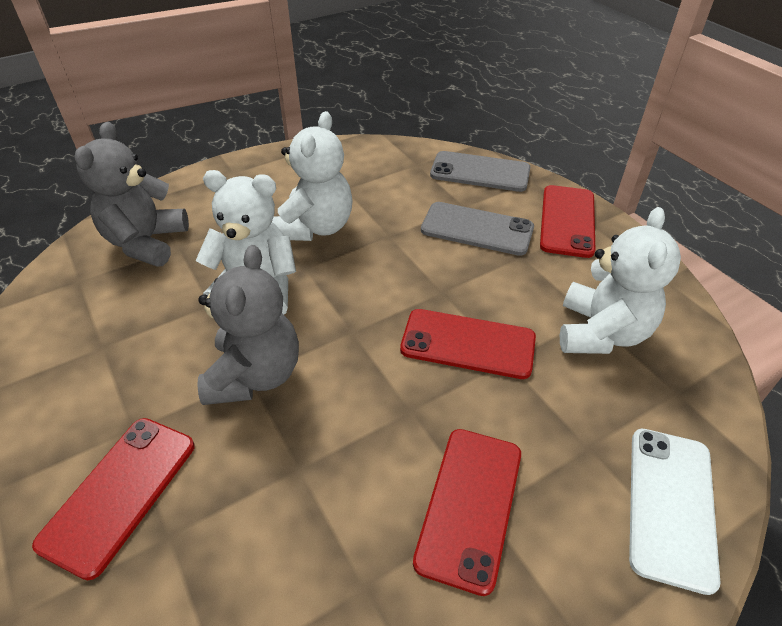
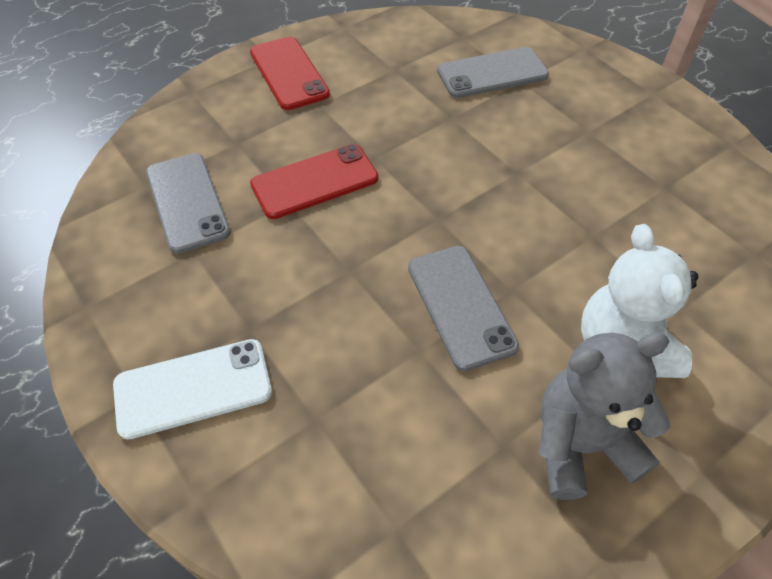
grey phone: [421,202,534,256] [430,151,530,192] = 2 -> [146,153,231,254] [408,246,519,371] [437,47,549,98] = 3
grey teddy bear: [75,122,189,267] [197,245,299,405] = 2 -> [539,332,670,500] = 1
red phone: [32,418,195,580] [400,309,536,379] [413,429,521,596] [540,185,595,258] = 4 -> [250,36,330,110] [250,144,378,219] = 2
white teddy bear: [196,170,296,314] [272,111,353,241] [560,207,681,354] = 3 -> [581,224,699,378] = 1

